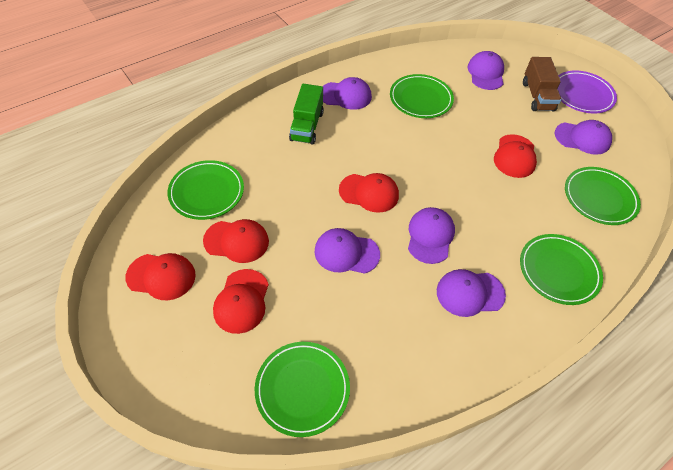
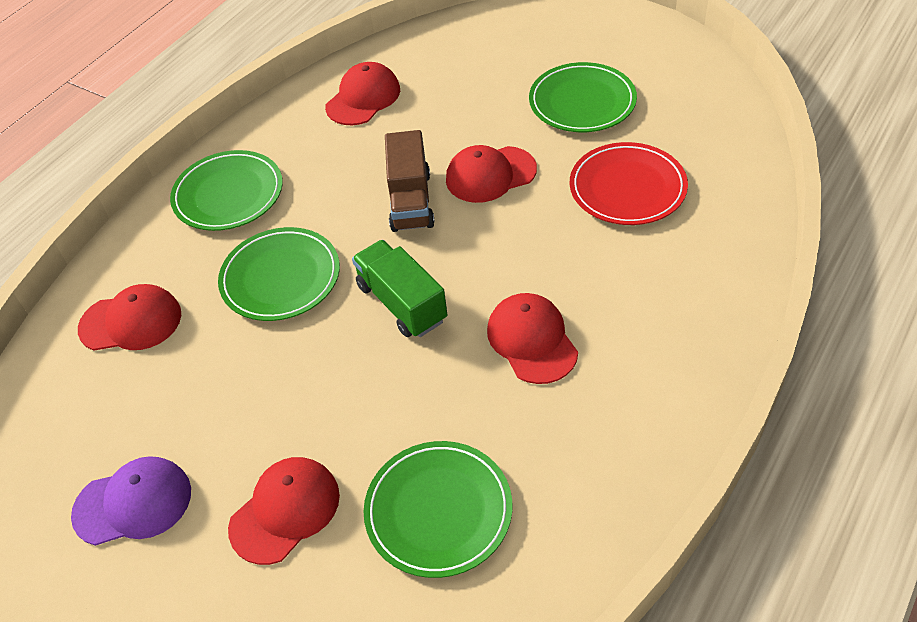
green plate: [168,160,244,220] [255,342,350,437] [390,74,454,118] [520,234,603,305] [565,167,641,225] = 5 -> [170,150,283,231] [218,227,340,321] [364,441,512,578] [529,62,637,132] = 4
purple cap: [314,228,380,274] [323,77,372,110] [408,207,455,264] [437,269,506,317] [467,51,504,90] [555,120,612,155] = 6 -> [71,456,191,546] = 1
purple plate: [557,71,617,113] = 1 -> none = 0
red plate: none = 0 -> [570,142,688,225] = 1

